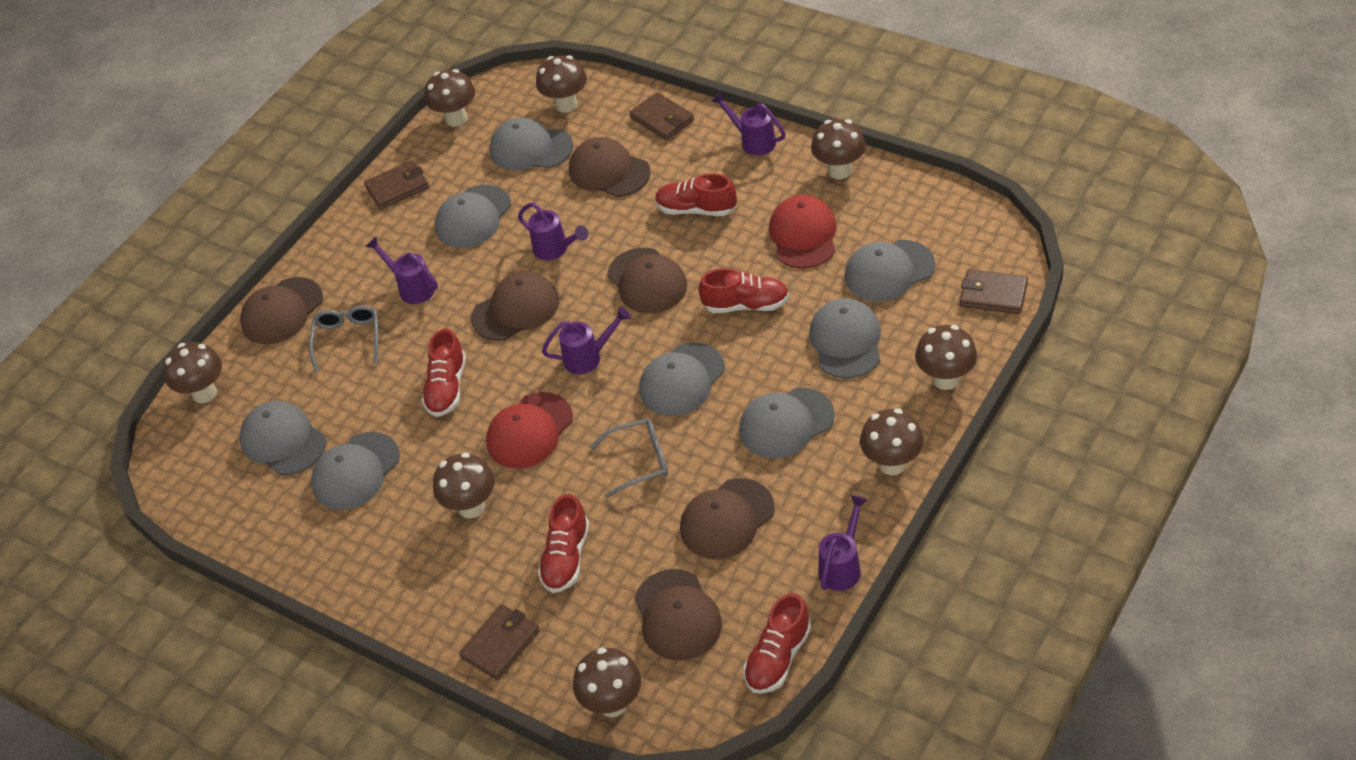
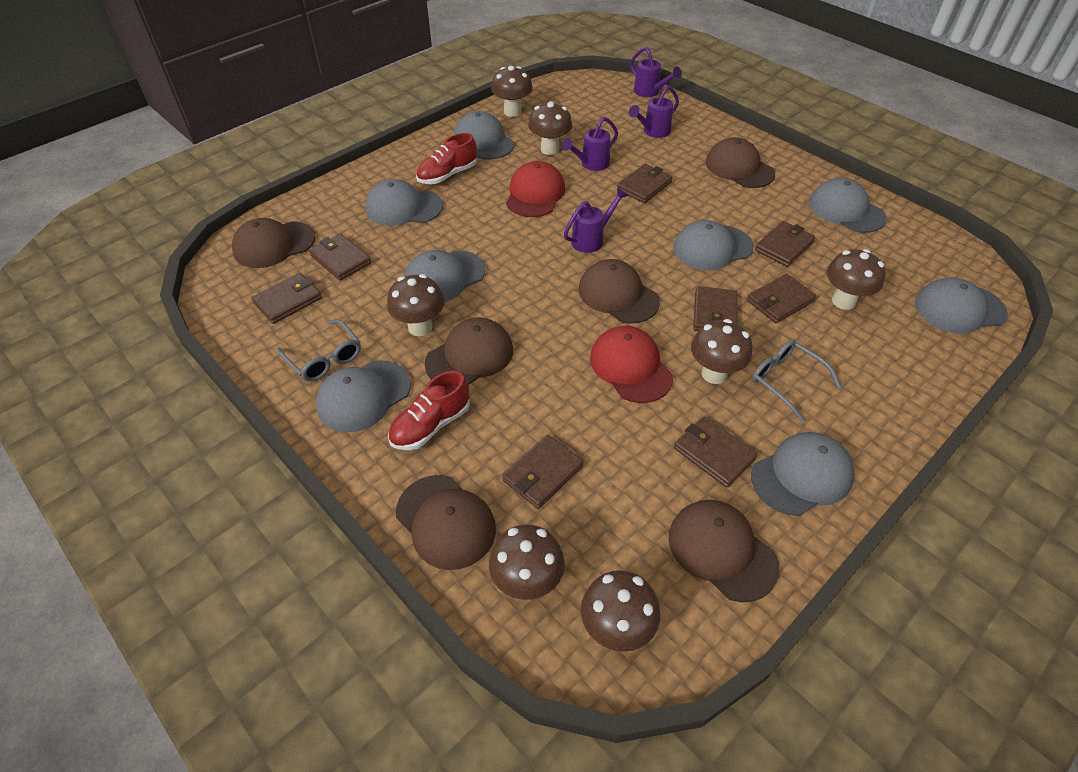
brown mushroom: [163,342,222,403] [424,69,475,127] [433,453,495,519] [536,55,587,113] [573,648,641,717] [811,119,866,179] [860,408,924,475] [915,325,977,390] = 8 -> [387,274,445,336] [489,524,565,600] [491,66,533,117] [528,101,572,155] [581,570,660,652] [691,319,753,384] [827,249,886,310] = 7
brown wallet: [364,160,429,209] [459,604,540,680] [629,92,694,140] [960,269,1028,314] = 4 -> [251,273,322,324] [309,233,371,281] [502,435,583,509] [617,164,673,203] [674,416,757,488] [693,286,738,331] [747,274,816,323] [755,221,815,267] = 8
purple watering can: [365,237,438,304] [518,202,588,260] [542,307,631,374] [711,92,785,156] [819,495,868,591] = 5 -> [562,117,618,171] [564,187,628,253] [629,86,679,138] [630,47,682,97] = 4
red shoe: [422,329,466,417] [538,494,589,593] [655,173,737,216] [698,268,789,313] [743,593,811,694] = 5 -> [388,371,470,450] [416,133,477,184] = 2

